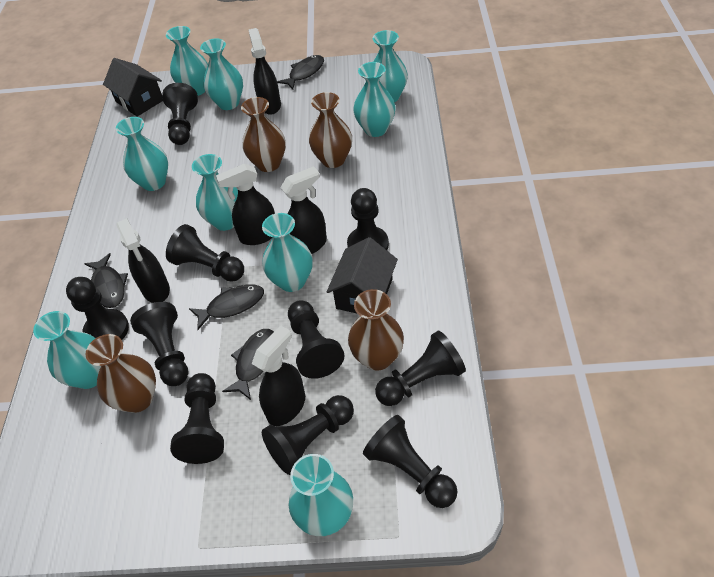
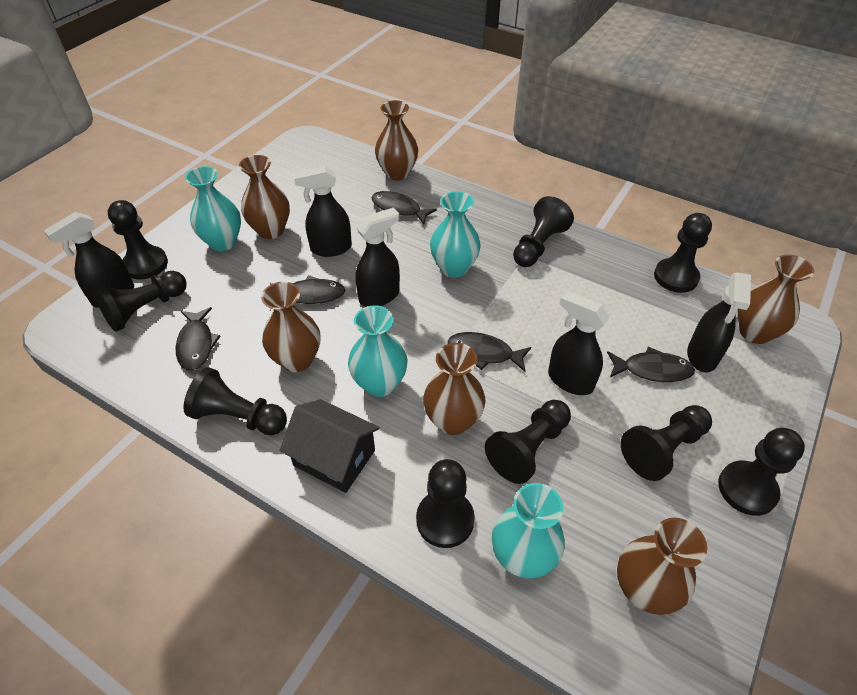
black fish: [84,253,128,308] [189,284,264,330] [222,329,274,400] [277,55,324,89] = 4 -> [176,307,221,370] [270,275,345,304] [371,191,437,224] [448,332,531,372] [607,346,695,382] = 5
black house: [103,58,163,117] [327,237,398,313] = 2 -> [280,399,380,493] = 1
black pawn: [66,277,129,340] [130,302,188,386] [162,83,198,145] [166,224,244,282] [170,373,224,464] [262,395,354,475] [288,300,344,379] [347,188,389,250] [363,415,458,508] [375,331,466,406] = 10 -> [93,271,187,332] [108,200,168,279] [184,367,287,435] [416,459,475,548] [485,400,571,484] [513,196,574,267] [621,405,712,481] [654,213,712,293] [718,428,805,516] = 9
brown vase: [85,334,156,413] [241,97,286,172] [309,92,352,168] [348,289,404,371] = 4 -> [239,155,290,239] [261,282,320,372] [375,100,418,181] [423,343,485,435] [617,518,707,615] [738,254,814,344] = 6
turquoise vase: [33,311,101,389] [116,117,168,191] [166,26,208,96] [192,154,238,231] [200,38,243,110] [262,213,313,292] [289,454,353,536] [353,62,396,137] [373,30,408,103] = 9 -> [185,166,241,251] [348,305,407,397] [430,191,481,278] [492,483,565,578] = 4

